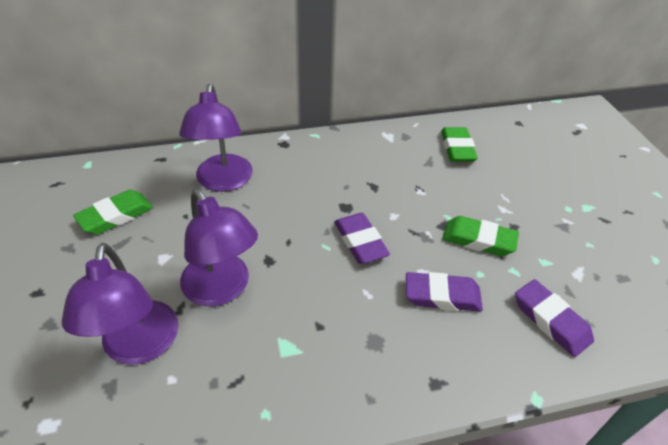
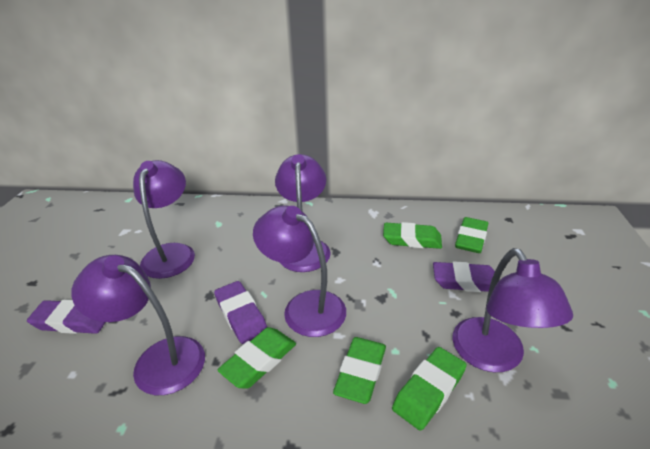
green eraser: [73,190,153,235] [441,127,478,162] [442,216,519,256] = 3 -> [217,327,296,389] [333,337,386,404] [383,222,442,249] [392,347,466,431] [455,217,489,253] = 5
purple lamp: [62,243,179,364] [179,84,253,192] [180,189,258,306] = 3 -> [72,255,205,395] [133,160,195,279] [253,205,346,337] [275,154,331,272] [453,248,573,372] = 5

